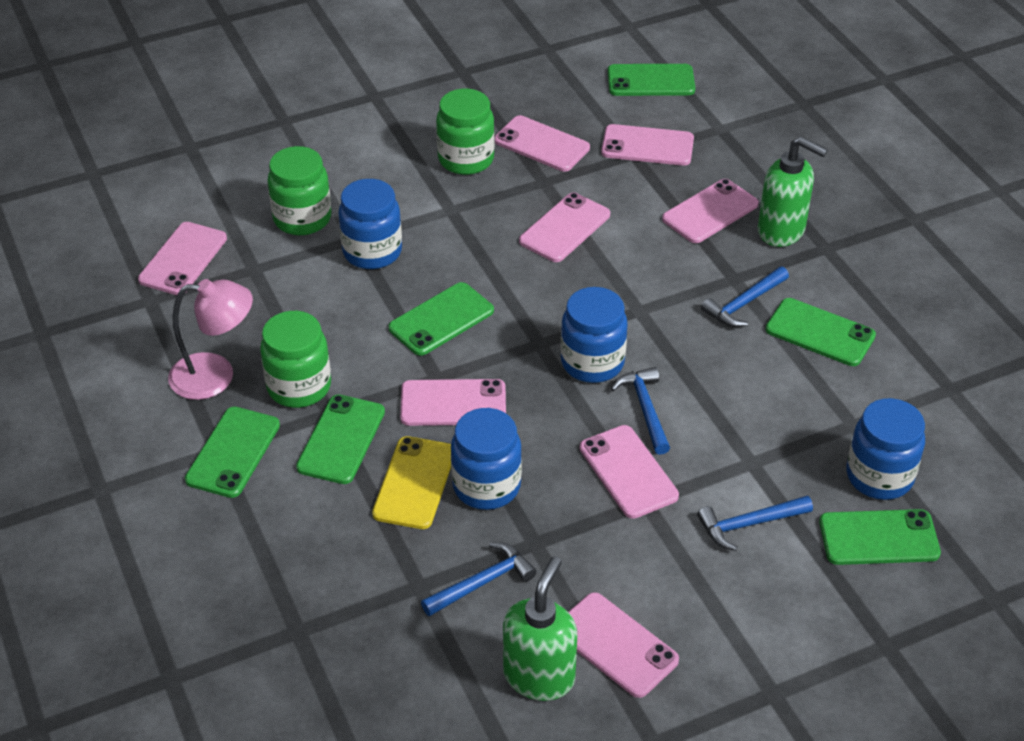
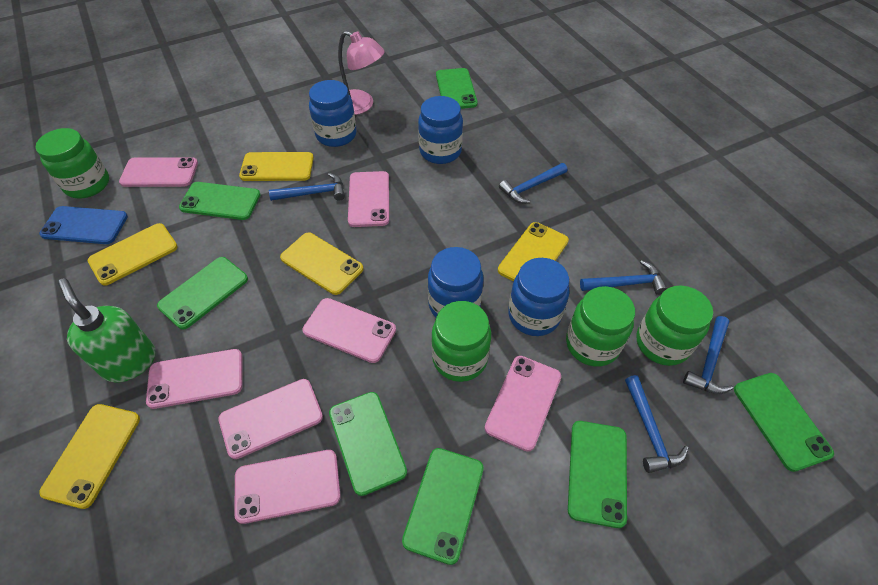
blue hammer: [421,542,537,616] [611,367,670,455] [697,496,813,551] [701,266,789,327] = 4 -> [269,173,345,201] [499,163,567,203] [580,260,668,295] [625,375,688,473] [683,316,733,394] = 5
blue phone: none = 0 -> [39,206,128,244] = 1
green jar: [260,311,331,408] [268,146,331,235] [436,89,495,175] = 3 -> [35,128,109,198] [431,301,491,382] [566,286,635,367] [636,285,713,366] = 4
green phone: [185,407,280,498] [296,395,385,484] [389,282,494,356] [608,64,695,96] [766,298,876,366] [819,509,941,565] = 6 -> [157,257,248,330] [179,182,261,220] [329,392,407,496] [402,448,484,565] [436,68,478,109] [568,421,627,528] [734,373,834,472] = 7
green soap dispenser: [503,556,577,701] [758,136,828,247] = 2 -> [58,278,155,382] = 1
pink phone: [138,222,227,295] [400,379,506,426] [495,115,590,172] [519,193,610,262] [568,592,679,698] [580,425,679,519] [601,124,694,166] [662,179,759,243] = 8 -> [119,157,198,187] [146,349,243,409] [219,379,323,459] [234,450,341,524] [303,298,396,363] [348,171,389,227] [485,356,561,452] = 7
yellow phone: [372,436,451,529] = 1 -> [39,404,140,509] [88,223,178,286] [239,152,314,181] [280,233,364,295] [498,222,569,282] = 5

